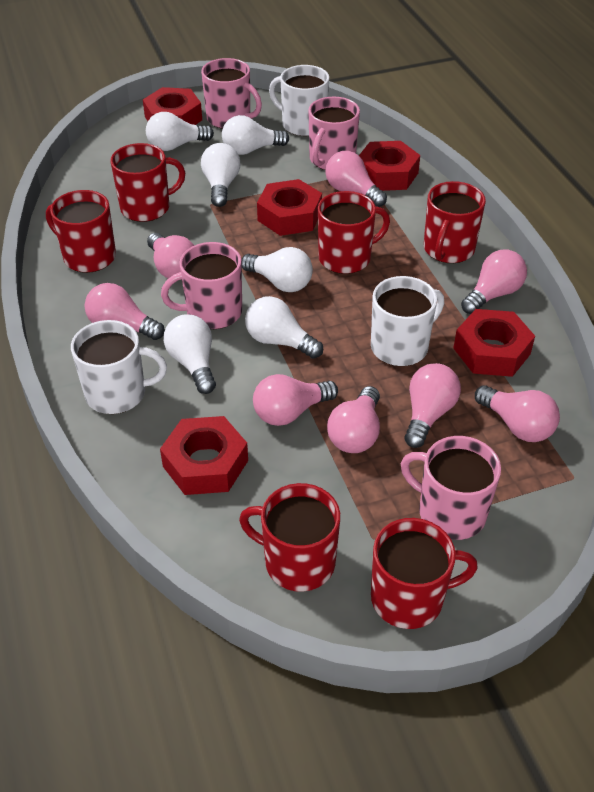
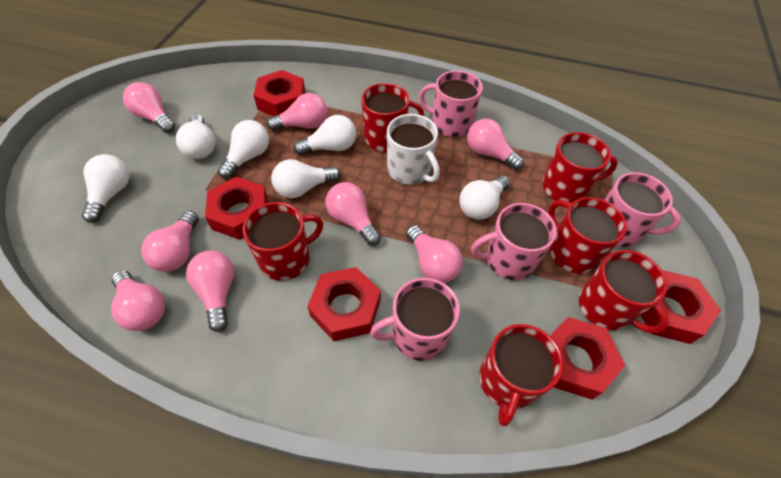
white mug: [71,320,167,414] [269,65,329,136] [371,276,444,366] = 3 -> [387,114,440,185] = 1

